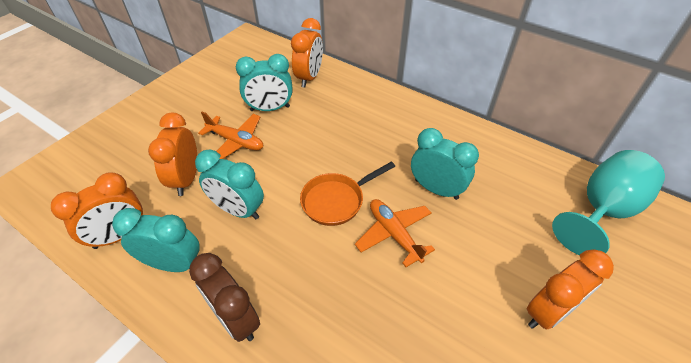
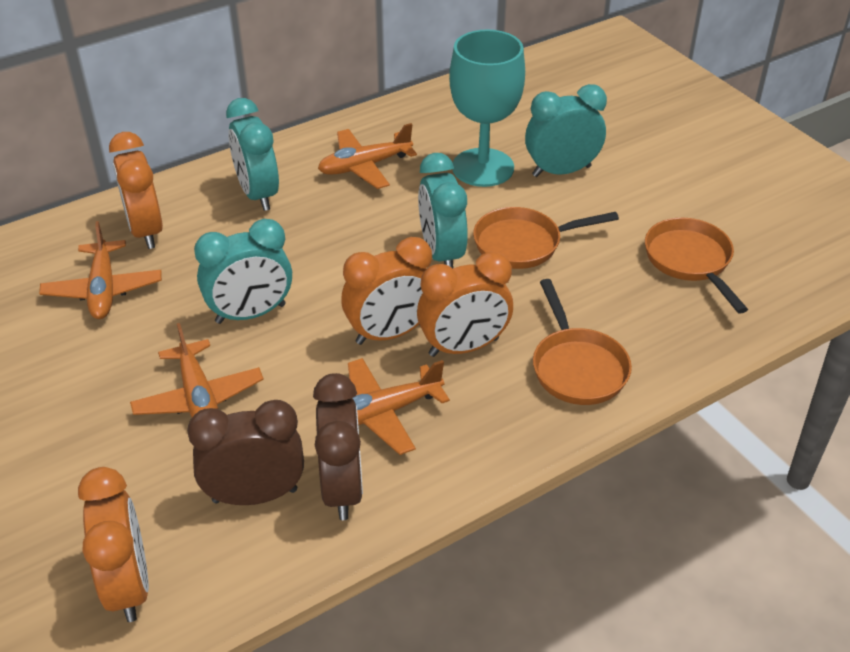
brown clock: [189,253,260,342] = 1 -> [187,400,304,505] [313,373,363,520] = 2
orange pan: [300,161,395,226] = 1 -> [473,207,619,269] [533,279,632,405] [645,218,748,314] = 3
orange plane: [198,112,263,159] [355,199,435,267] = 2 -> [39,221,162,319] [130,323,264,417] [318,123,417,189] [348,358,450,455] = 4

